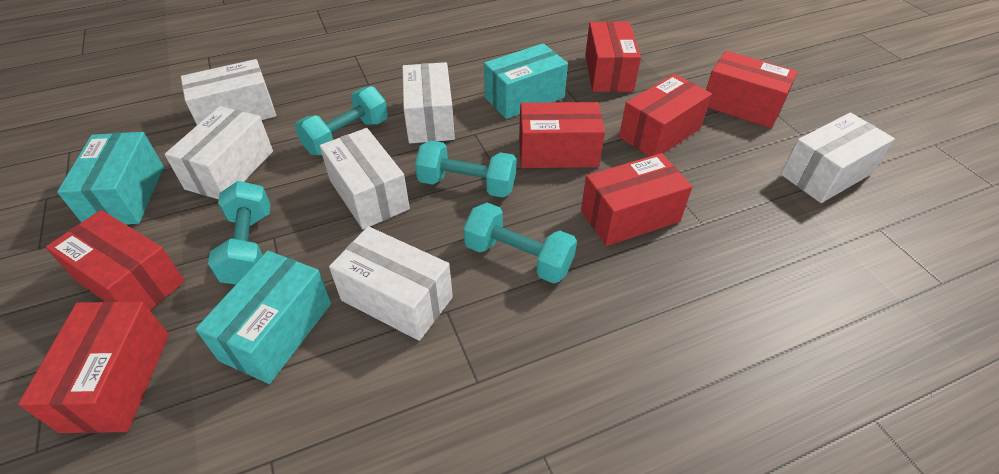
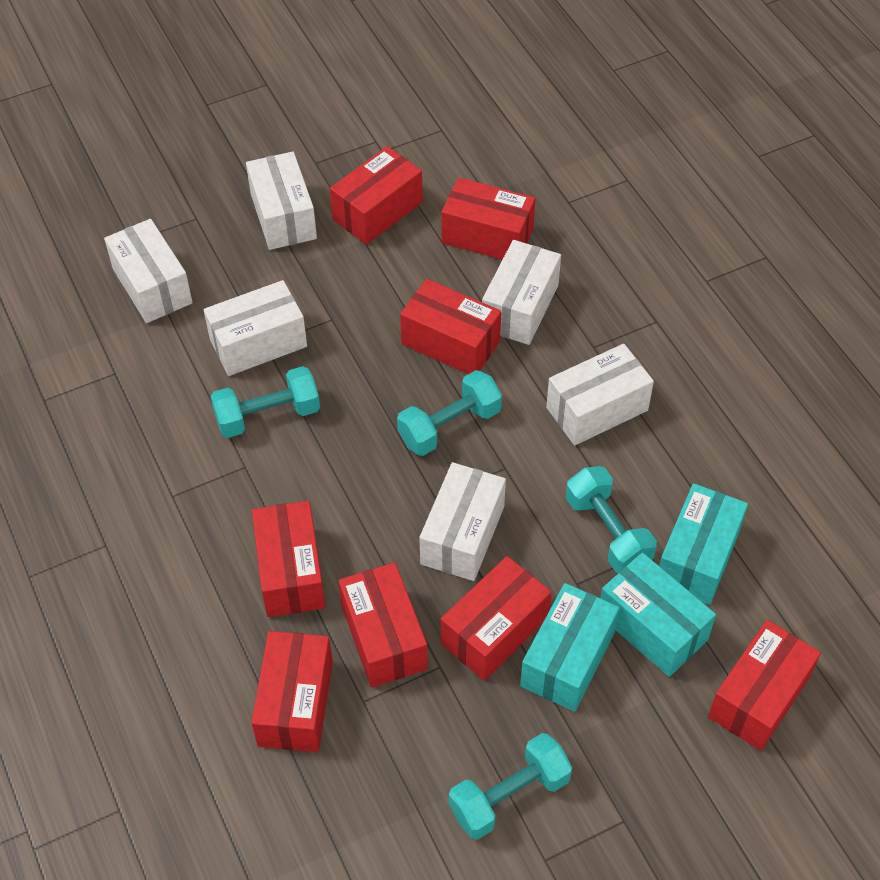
red box: [18,301,169,433] [46,210,185,310] [519,102,605,168] [581,153,692,246] [585,21,641,92] [619,74,712,157] [706,51,798,128] = 7 -> [251,631,333,752] [252,501,326,617] [330,146,423,245] [339,562,428,688] [400,279,501,374] [441,177,535,260] [441,556,552,681] [708,620,821,751] = 8

